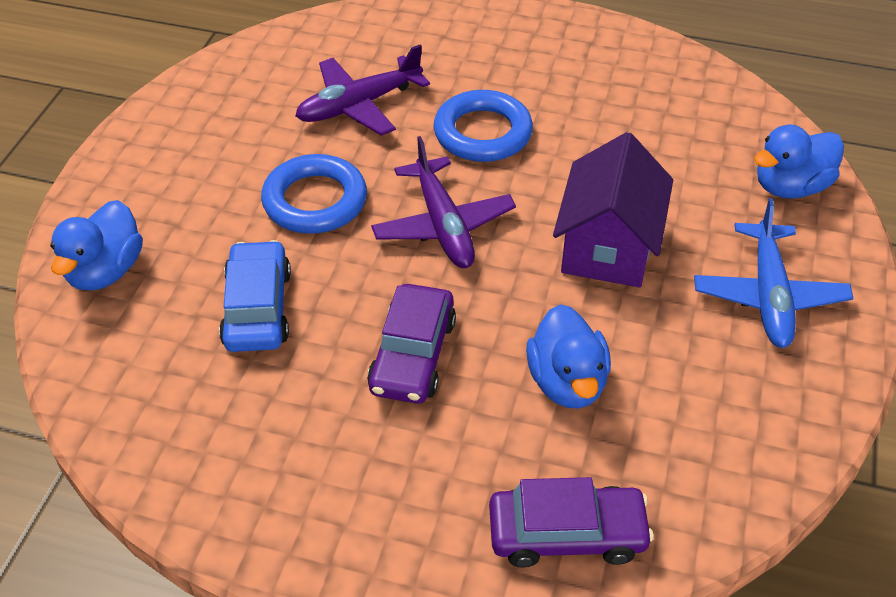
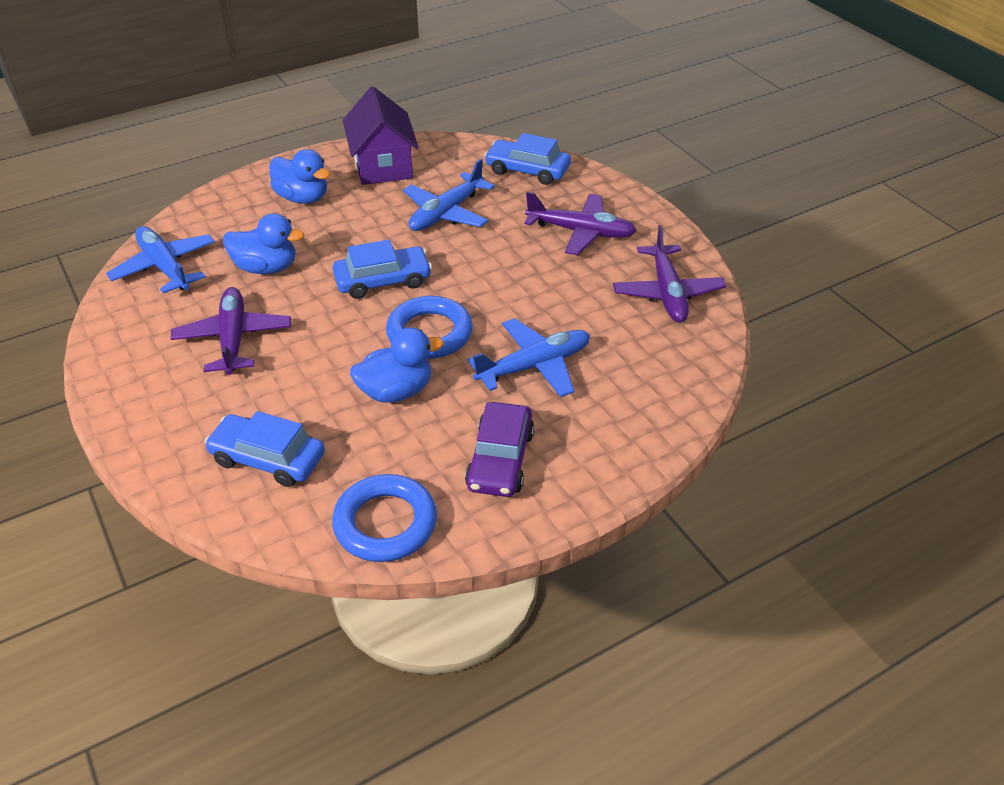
blue car: [219,240,291,352] = 1 -> [205,411,325,487] [333,240,432,299] [484,133,571,185] = 3
blue plane: [694,198,853,348] = 1 -> [106,226,215,294] [403,159,495,231] [468,318,590,397] = 3
purple car: [367,284,456,404] [489,477,654,567] = 2 -> [465,402,534,497] = 1
purple plane: [295,45,430,136] [371,136,516,268] = 2 -> [170,287,291,375] [524,192,637,255] [613,225,726,323] = 3

